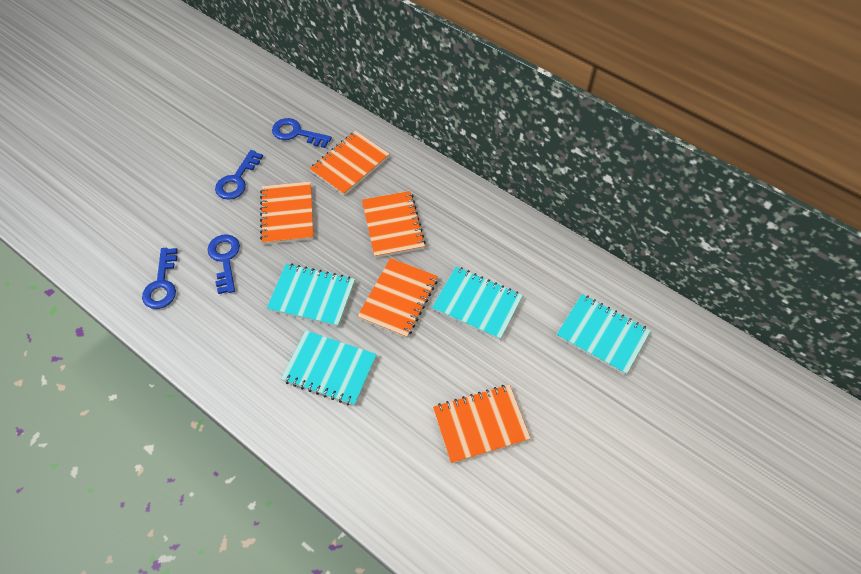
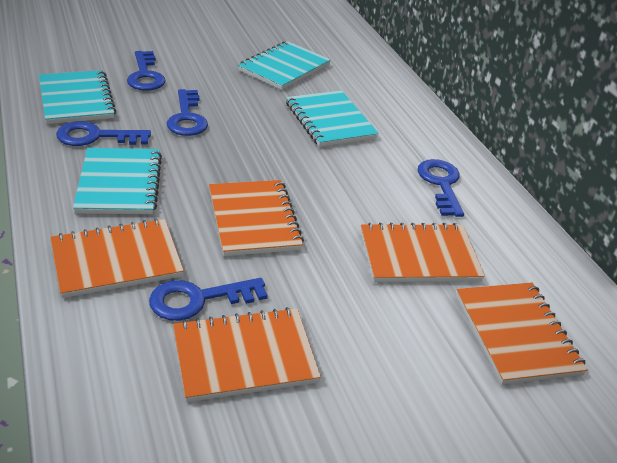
blue key: [142,248,178,309] [207,234,240,294] [215,150,263,200] [272,118,332,148] = 4 -> [56,121,151,146] [127,51,166,91] [149,278,268,321] [167,89,208,136] [418,159,464,217] = 5

